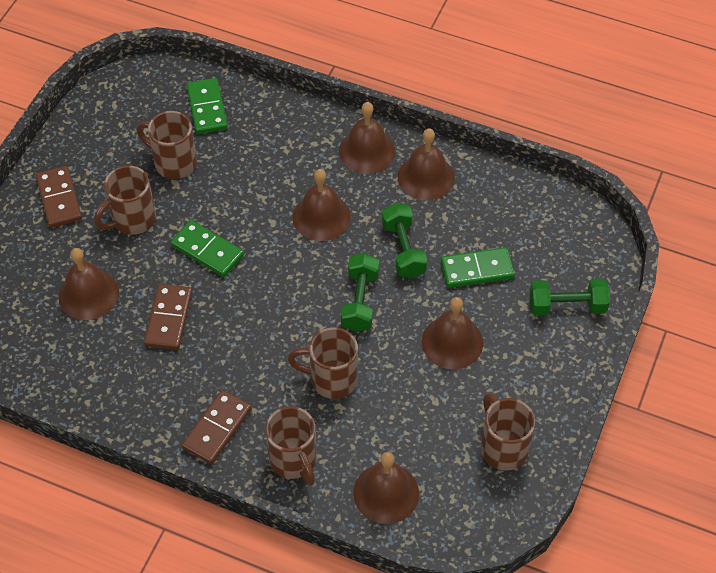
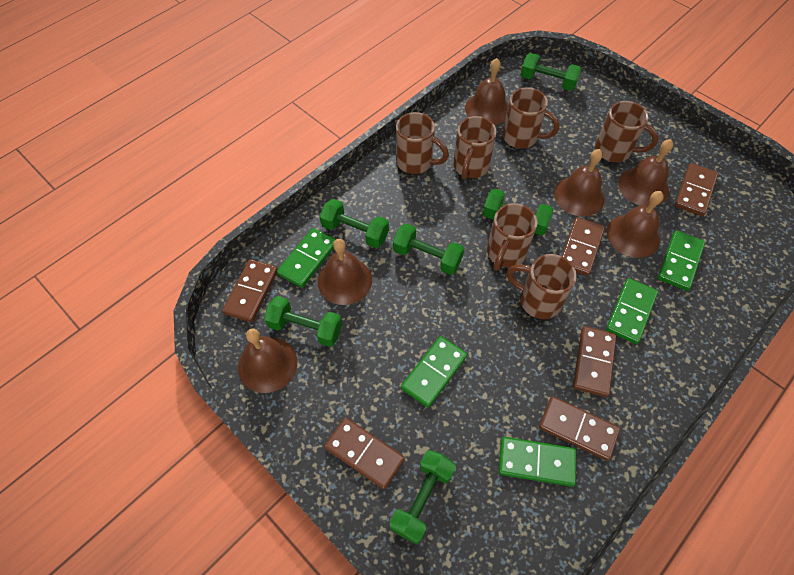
brown domino: [36,166,82,228] [144,284,192,350] [182,390,252,464] = 3 -> [222,259,278,322] [324,418,405,489] [539,396,620,461] [562,217,605,276] [573,326,616,397] [675,163,718,216] = 6
brown mug: [94,165,156,235] [137,111,197,179] [265,406,317,486] [288,327,358,399] [481,393,535,471] = 5 -> [396,112,449,174] [453,116,497,180] [487,203,537,271] [502,87,559,148] [507,254,577,319] [595,101,659,162] = 6
green domino: [171,220,244,277] [187,78,228,134] [441,247,515,288] = 3 -> [277,228,336,288] [401,336,467,408] [498,437,576,487] [606,278,658,344] [658,230,705,291] = 5
green dumbbell: [341,253,379,332] [382,203,427,278] [530,279,610,316] = 3 -> [264,296,342,347] [320,199,389,248] [390,450,456,544] [393,223,464,275] [483,188,553,235] [520,53,582,91] = 6

